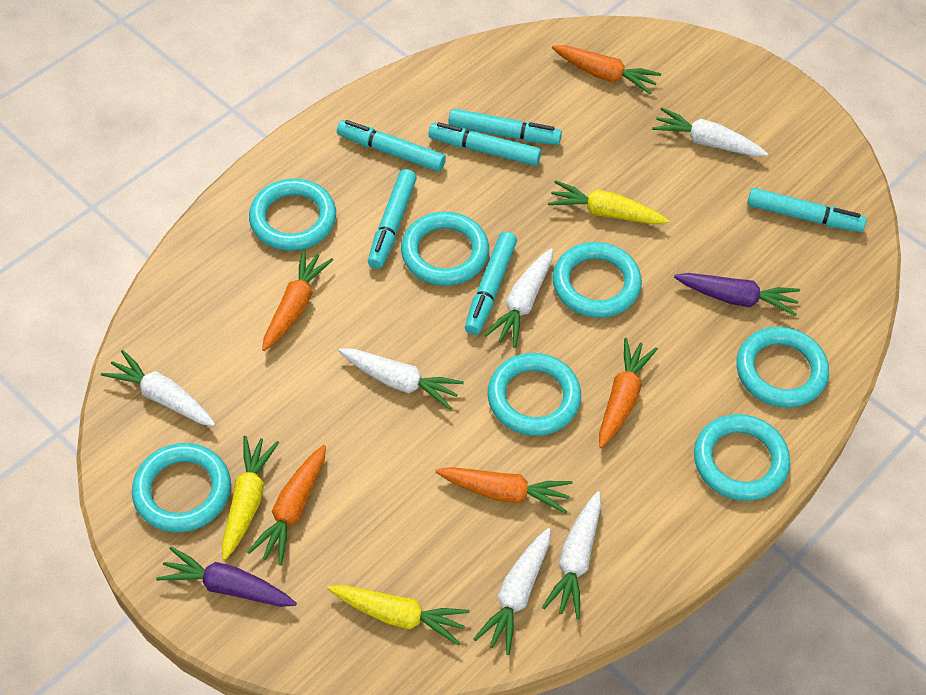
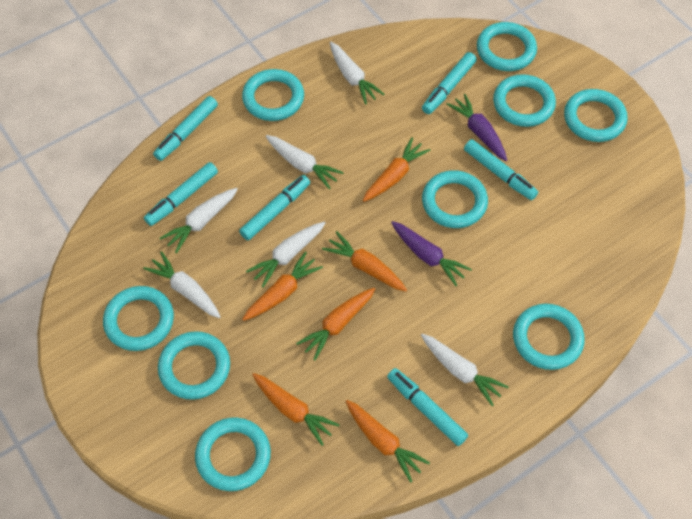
orange carrot: [248,445,326,566] [262,249,333,351] [435,467,572,513] [552,45,661,95] [599,338,658,448] = 5 -> [242,251,323,321] [252,373,340,446] [296,288,375,360] [322,231,407,291] [345,400,430,483] [363,137,430,202] = 6
turquoise ring: [132,443,231,533] [249,179,336,251] [401,212,489,286] [487,353,581,436] [553,242,642,318] [694,414,790,501] [736,327,829,408] = 7 -> [103,286,174,351] [158,331,230,400] [195,418,271,491] [242,69,304,121] [422,170,488,228] [477,22,537,71] [493,74,556,127] [513,304,585,370] [564,89,628,142] = 9
yellow carrot: [222,436,279,560] [327,585,470,645] [548,180,669,224] = 3 -> none = 0

